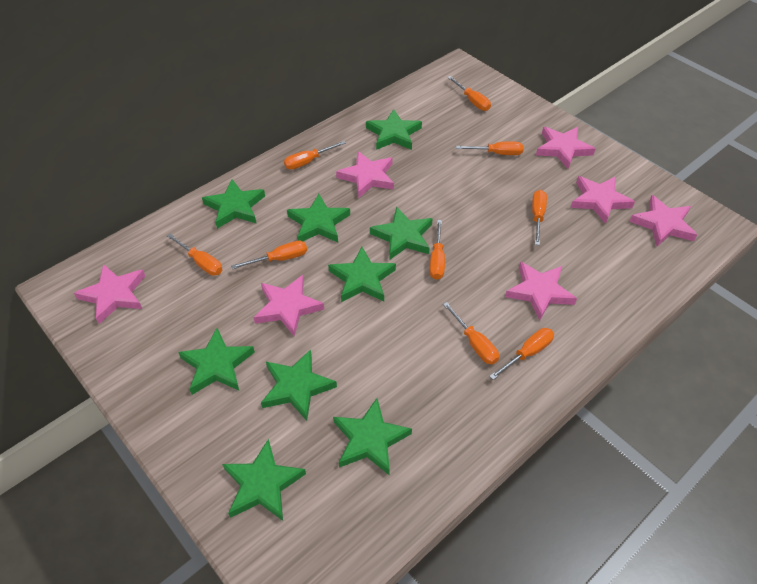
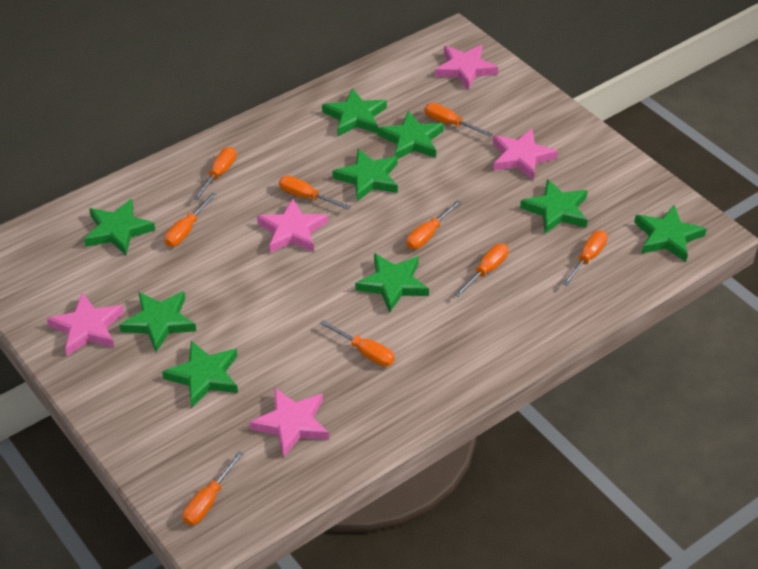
pink star: [74,264,145,324] [253,275,324,337] [336,151,394,198] [505,261,577,321] [536,127,596,169] [570,176,635,224] [629,195,697,246] = 7 -> [47,293,124,356] [249,387,329,458] [257,199,328,253] [435,45,498,90] [493,129,558,180] = 5

